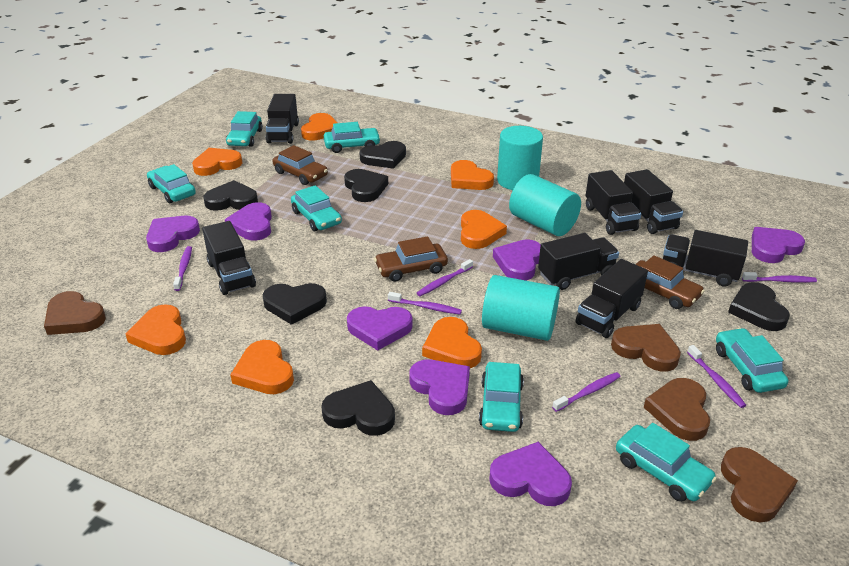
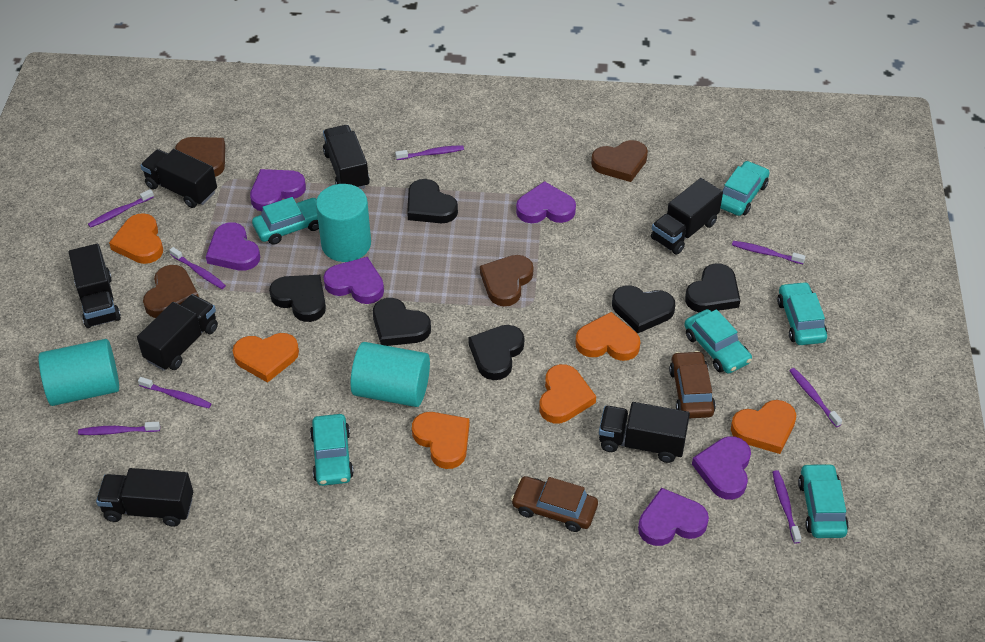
brown car: [273,145,328,185] [374,236,448,282] [635,255,705,309] = 3 -> [511,476,598,532] [669,351,716,418] = 2
orange heart: [126,304,186,355] [192,148,242,176] [230,340,294,394] [301,113,338,140] [422,317,482,368] [451,160,494,190] [461,210,507,249] = 7 -> [109,213,163,264] [233,333,299,383] [412,412,469,469] [539,364,596,423] [575,312,641,361] [731,400,796,454] = 6
purple heart: [146,216,200,252] [225,202,272,241] [347,306,413,351] [410,359,470,415] [489,442,572,506] [493,239,541,281] [752,227,805,263] = 7 -> [206,222,260,271] [250,169,306,211] [324,257,384,304] [516,181,576,223] [638,488,709,546] [692,436,751,500] = 6
purple toothbrush: [173,246,192,291] [388,292,462,314] [417,259,473,296] [552,372,621,412] [687,345,746,408] [742,272,817,283] = 6 -> [78,422,160,435] [88,189,154,228] [138,377,212,408] [170,247,226,289] [395,145,464,160] [732,241,806,264] [772,470,801,544] [789,368,842,427] = 8
turquoise car: [147,164,196,203] [226,111,263,147] [291,185,342,231] [324,122,381,153] [479,362,524,432] [616,423,717,502] [716,328,788,393] = 7 -> [252,197,319,245] [310,414,354,486] [684,309,752,374] [720,161,770,216] [777,281,827,345] [798,463,849,538] = 6

